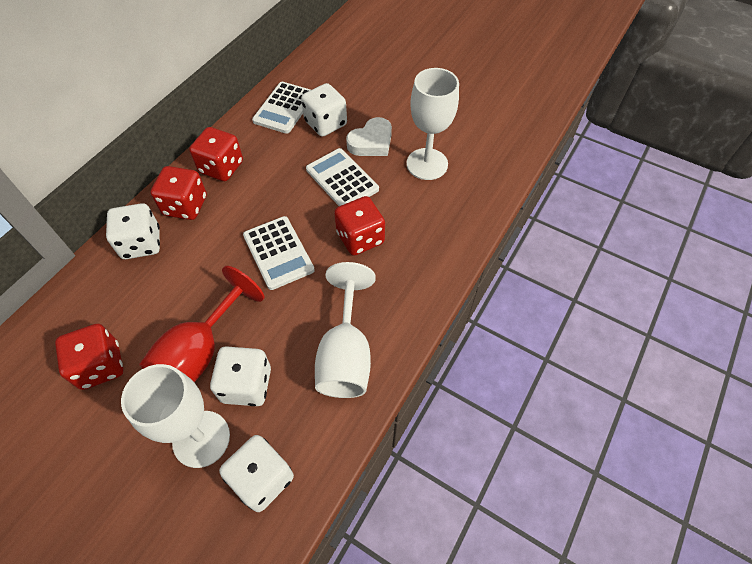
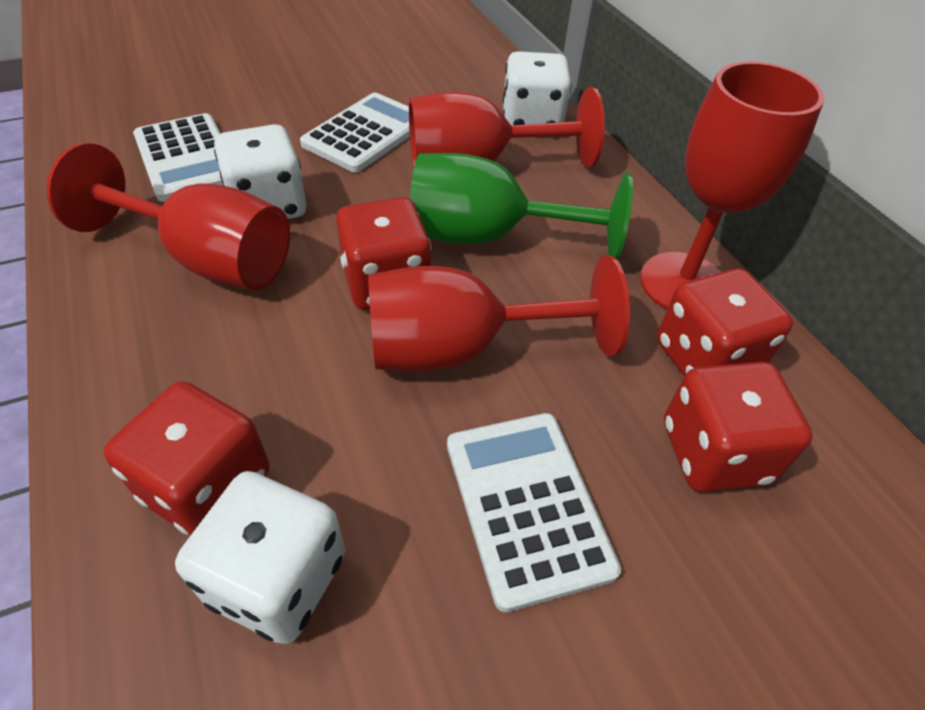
green goblet: none = 0 -> [410,153,633,260] = 1
red goblet: [139,266,264,382] = 1 -> [47,143,290,290] [368,256,630,371] [409,87,605,169] [640,61,824,309] = 4
white dice: [106,203,160,259] [210,346,271,406] [219,435,294,512] [301,83,347,137] = 4 -> [175,471,345,644] [214,124,306,219] [503,51,571,125] = 3
white goblet: [121,364,230,468] [315,262,376,398] [406,68,459,180] = 3 -> none = 0
white heart: [346,117,392,156] = 1 -> none = 0

